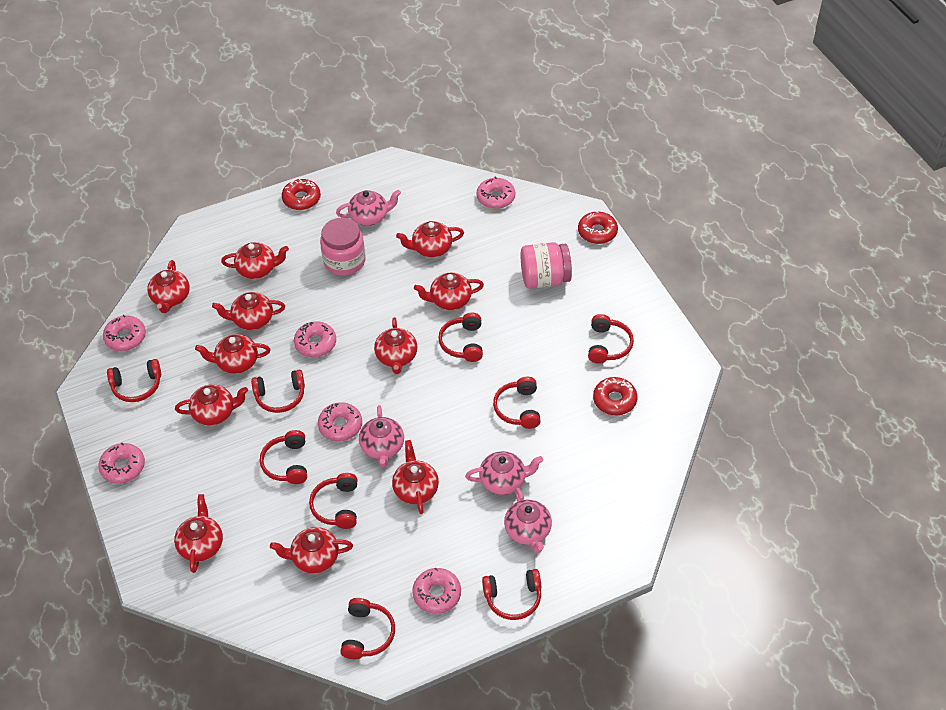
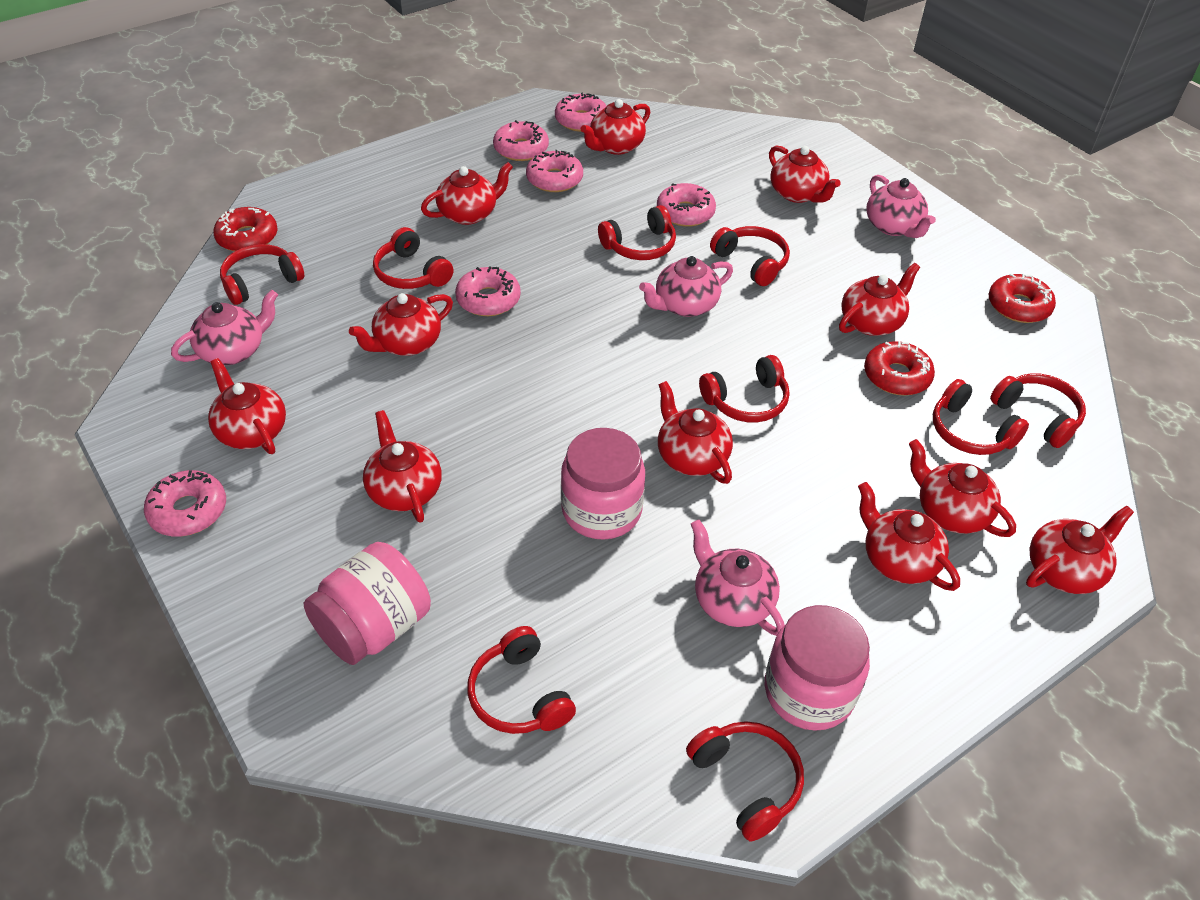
pink jar: [320,218,366,276] [521,242,572,289] = 2 -> [304,542,431,665] [561,428,645,540] [765,605,870,731] = 3

